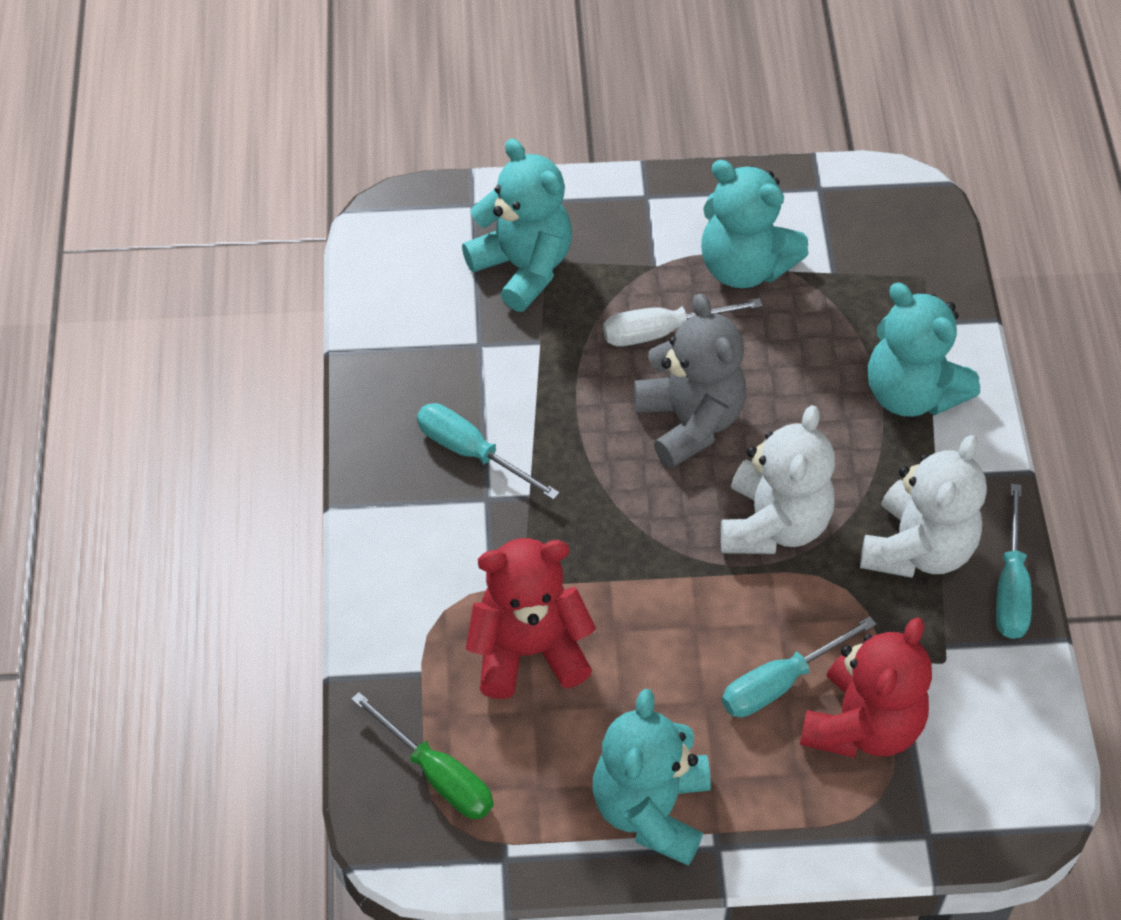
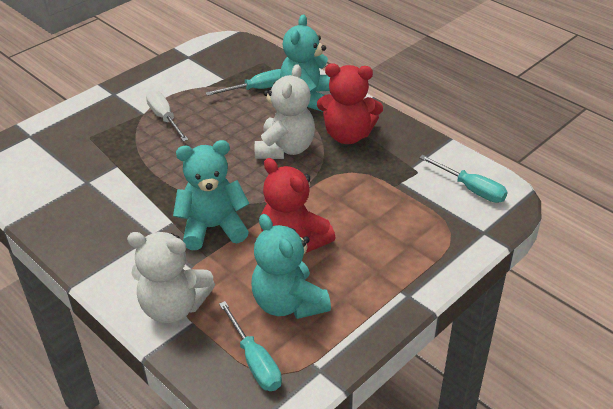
green screwdriver: [351,692,494,819] = 1 -> none = 0
grey teddy bear: [634,293,746,468] = 1 -> none = 0
turquoise teddy bear: [462,138,572,312] [592,689,711,866] [701,160,809,288] [868,283,980,417] = 4 -> [173,140,250,250] [251,214,331,319] [280,15,331,112] = 3

